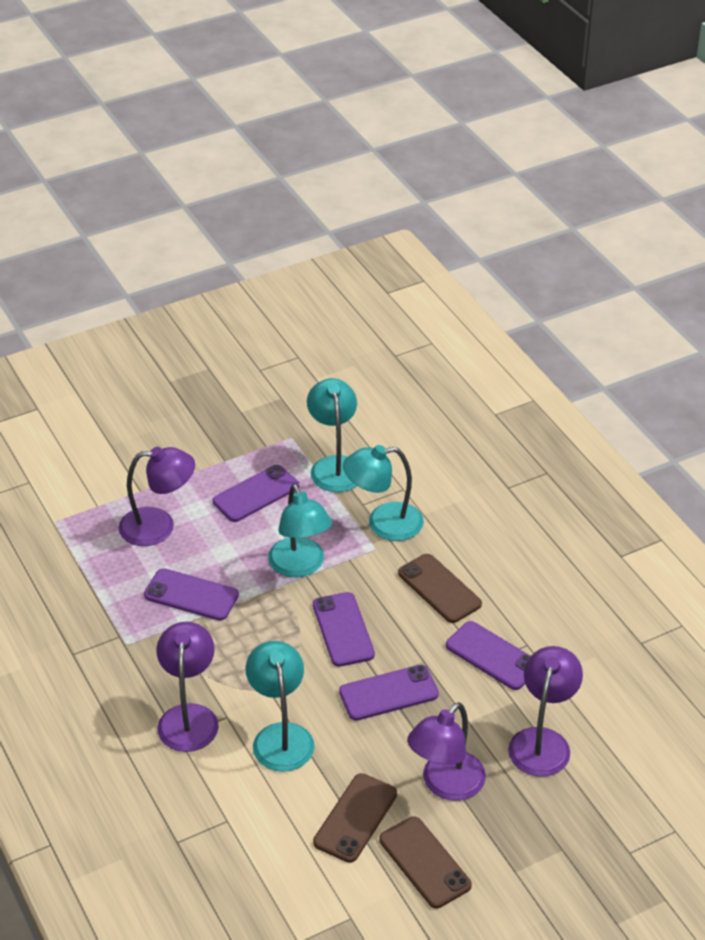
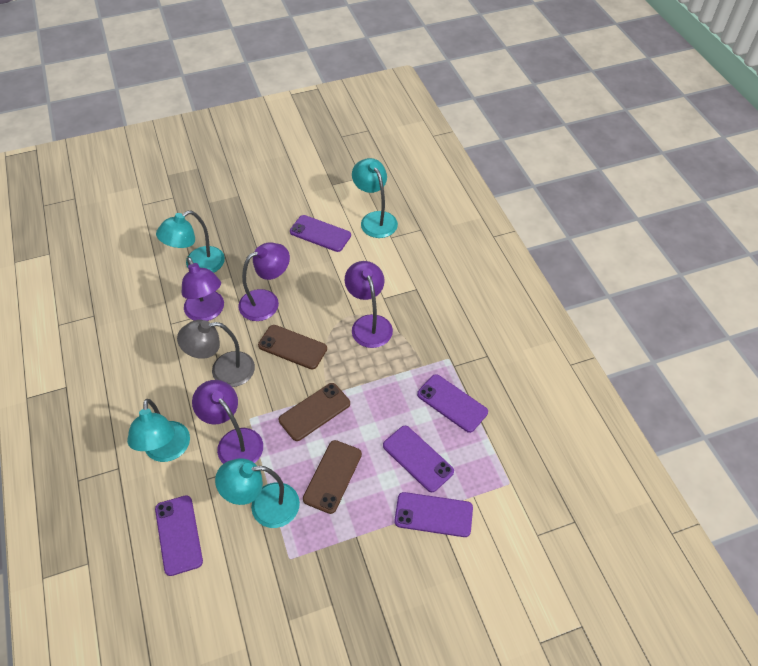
grey lamp: none = 0 -> [177,320,255,387] = 1

